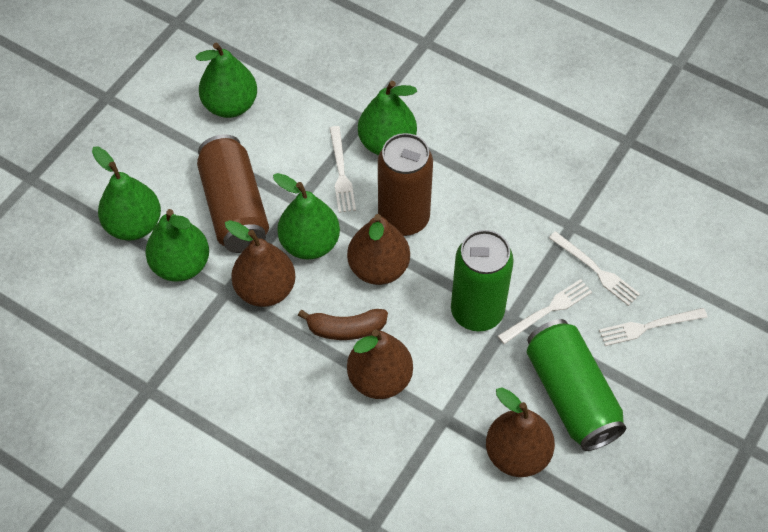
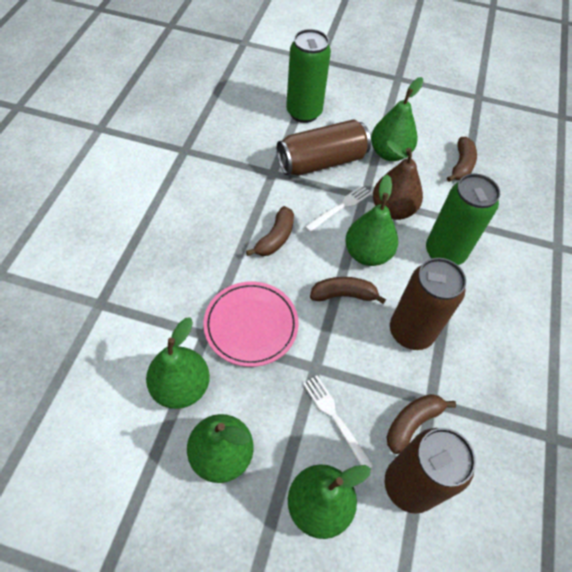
brown banana: [298,309,388,340] = 1 -> [246,206,294,256] [310,277,386,304] [387,394,456,454] [447,137,477,182] = 4
brown can: [197,134,269,253] [378,133,433,236] = 2 -> [277,119,371,176] [385,428,476,514] [390,258,466,350] = 3
brown pear: [225,220,296,307] [347,214,410,285] [347,329,413,399] [486,387,555,477] = 4 -> [373,140,423,220] = 1
pink plate: none = 0 -> [203,281,299,367] = 1
white fork: [330,126,356,213] [498,279,592,344] [549,231,640,306] [599,308,707,346] = 4 -> [303,375,374,468] [305,185,372,232] = 2

